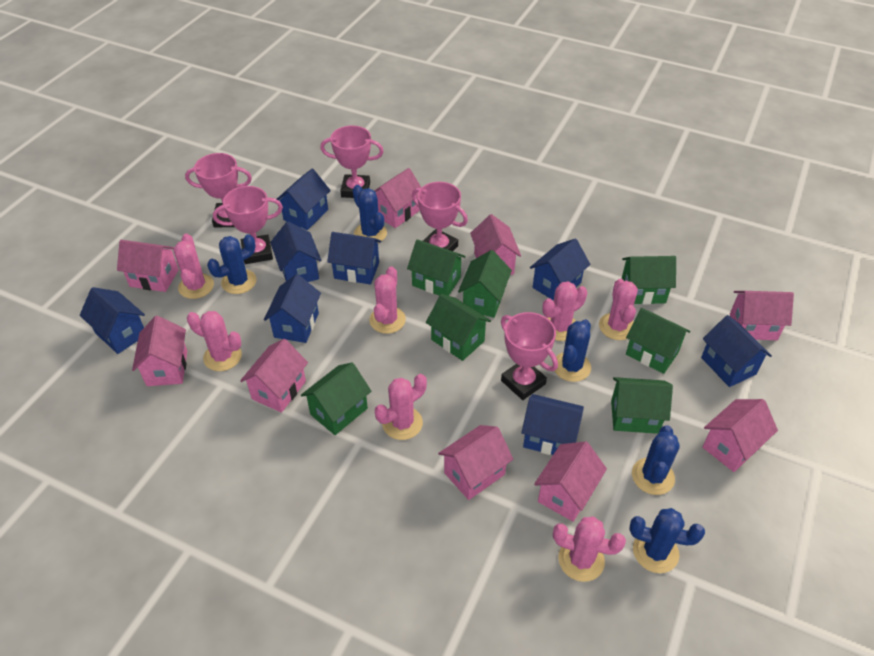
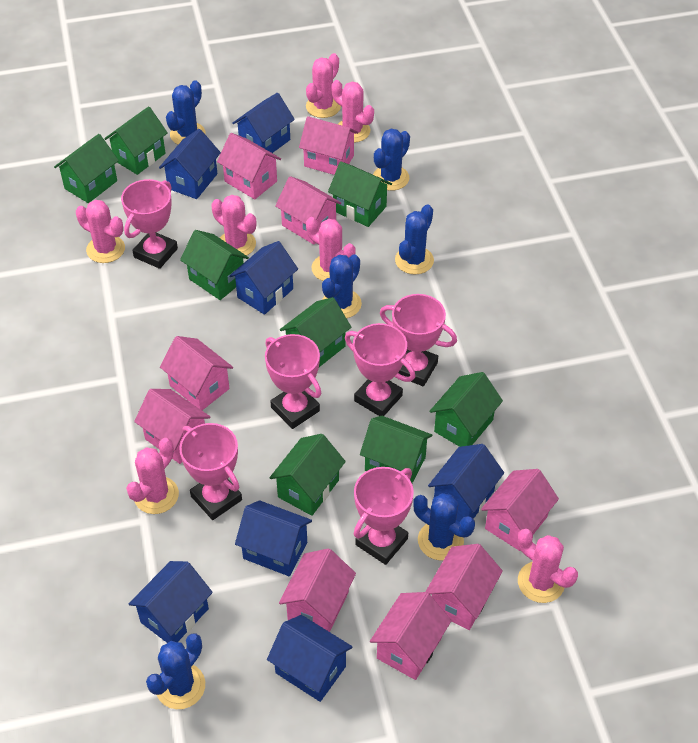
blue cactus: [207,234,257,294] [353,185,387,243] [555,319,591,382] [629,508,705,573] [632,425,680,495] = 5 -> [146,634,205,709] [166,80,206,144] [322,254,362,318] [373,129,410,191] [395,204,434,275] [413,493,475,560] = 6
blue house: [80,287,145,354] [264,274,321,343] [270,221,321,282] [277,169,331,230] [327,232,381,285] [521,394,584,455] [530,239,590,301] [701,315,772,387] = 8 -> [129,561,213,643] [159,129,221,199] [229,241,298,315] [232,93,295,153] [235,500,312,576] [267,615,352,702] [428,444,504,521] = 7
green house: [301,363,371,435] [407,239,466,296] [426,294,491,361] [458,250,512,318] [611,377,673,434] [622,256,676,304] [626,308,690,374] = 7 -> [54,134,119,203] [104,107,168,175] [180,230,249,300] [270,434,346,516] [280,297,351,367] [328,161,392,227] [360,416,432,483] [429,372,503,447] = 8
pink trophy: [185,153,252,227] [213,186,283,264] [320,125,384,198] [412,182,468,251] [501,312,558,400] = 5 -> [121,179,178,269] [179,423,242,520] [265,334,321,429] [345,323,415,416] [354,467,414,565] [380,294,457,387] = 6

